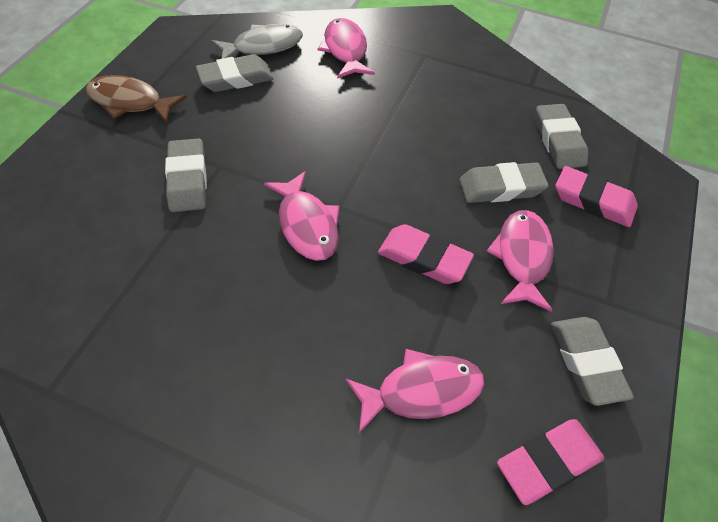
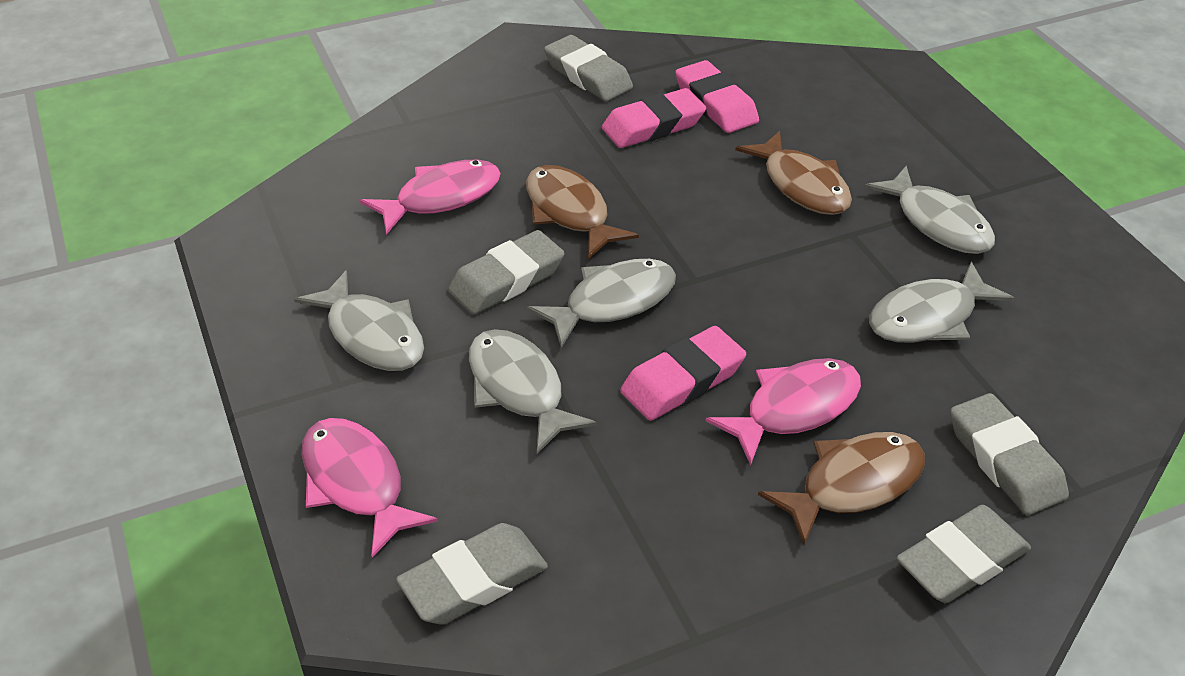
brown fish: [86,75,187,123] = 1 -> [526,165,639,259] [735,131,852,215] [758,432,925,546] = 3
grey fish: [211,24,303,59] = 1 -> [294,270,424,371] [469,329,597,454] [527,259,676,348] [864,166,995,254] [869,262,1014,343] = 5
pink fish: [264,171,340,261] [318,18,375,79] [345,349,484,433] [486,210,554,312] = 4 -> [301,418,438,558] [360,160,501,235] [705,358,861,466] = 3

